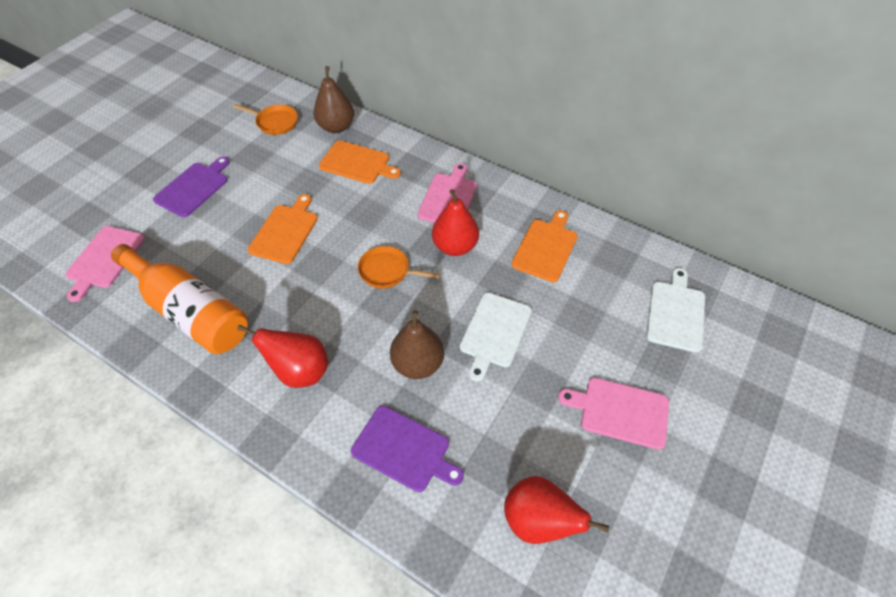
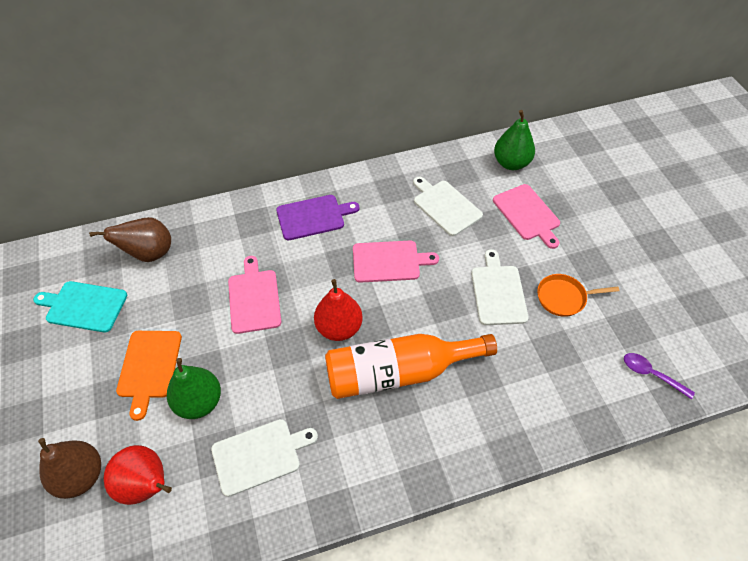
green pear: none = 0 -> [167,358,221,419] [494,110,535,170] = 2
orange cutting board: [248,194,318,264] [319,140,401,184] [511,210,578,282] = 3 -> [116,331,182,421] = 1
orange pan: [233,104,298,135] [358,246,440,288] = 2 -> [537,274,619,317] = 1
purple cutting board: [153,157,230,217] [351,406,464,492] = 2 -> [276,195,359,240] = 1
purple spoon: none = 0 -> [624,353,695,399] = 1
red pear: [237,325,328,388] [432,189,479,256] [504,476,609,544] = 3 -> [104,445,172,505] [314,279,363,341] = 2
turquoise cutting board: none = 0 -> [33,281,127,332] = 1
white cutting board: [460,293,532,382] [646,268,705,353] = 2 -> [211,419,318,497] [413,177,483,236] [471,249,529,325] = 3

